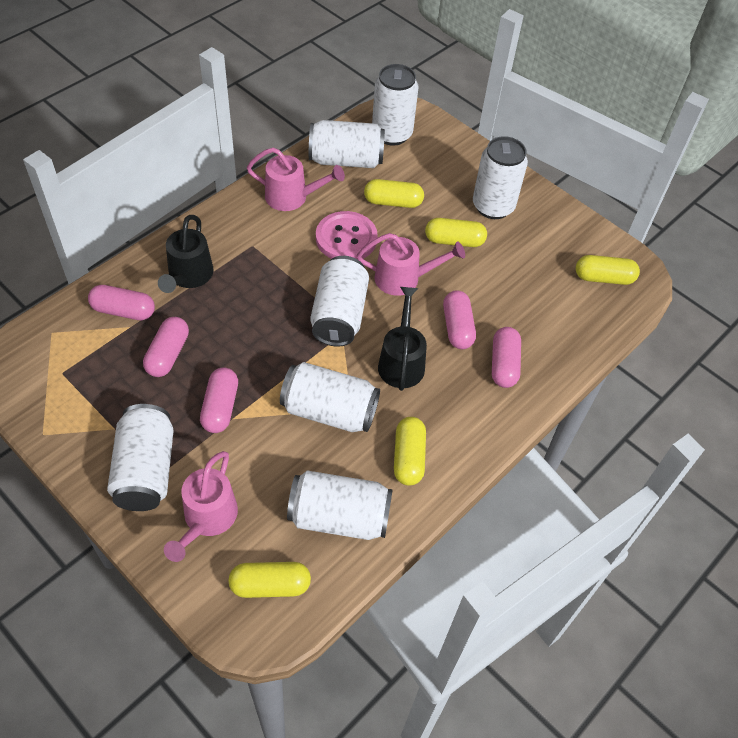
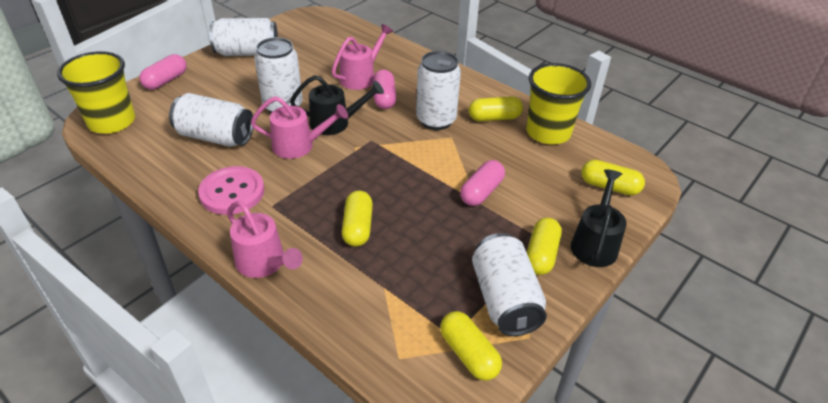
pink capsule: [88,285,155,320] [143,317,189,377] [200,367,238,433] [443,290,476,349] [492,327,521,388] = 5 -> [139,54,187,90] [373,69,396,109] [460,160,505,206] = 3
white can: [107,404,174,511] [280,362,380,432] [287,471,393,540] [309,120,385,168] [310,256,369,347] [372,64,419,146] [473,136,528,219] = 7 -> [169,93,253,147] [209,18,278,56] [254,37,303,113] [416,51,461,130] [472,233,547,336] = 5
yellow cup: none = 0 -> [57,51,135,134] [526,63,591,144] = 2

